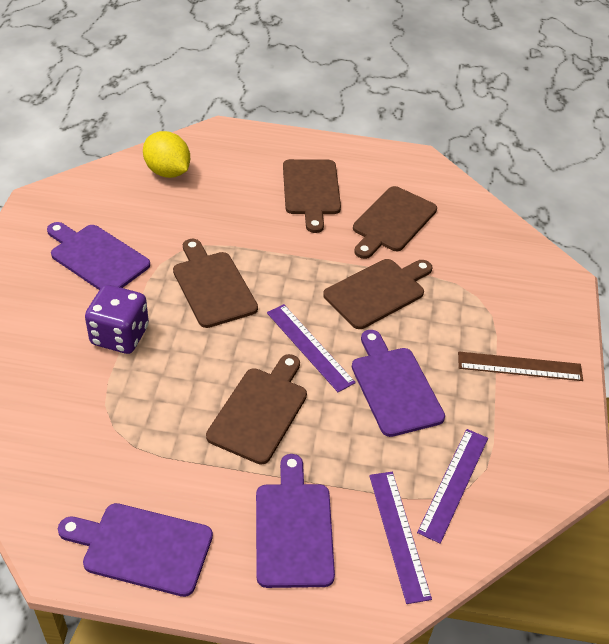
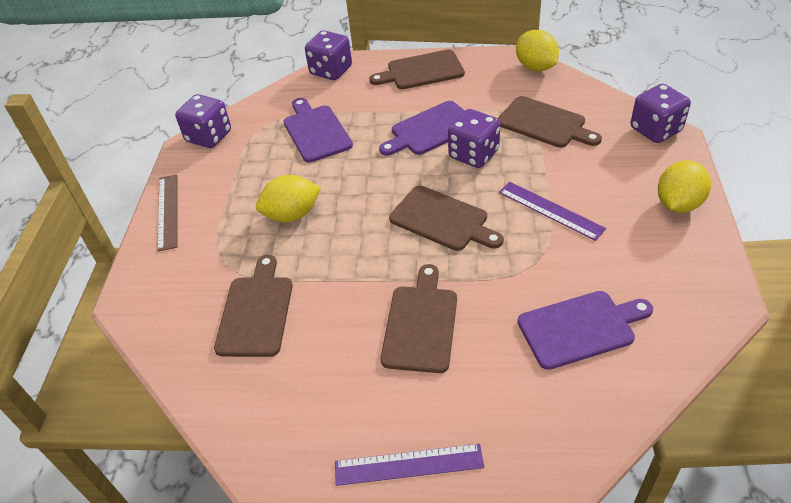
purple cutting board: [47,222,150,290] [58,503,213,597] [256,454,335,588] [352,330,445,437] = 4 -> [284,98,353,163] [379,101,465,156] [518,291,653,370] = 3
purple dice: [85,285,149,354] = 1 -> [175,94,231,148] [305,30,352,80] [448,109,500,168] [631,84,691,143] = 4
purple ruler: [267,304,356,392] [369,472,432,604] [417,429,488,544] = 3 -> [335,444,484,486] [499,182,606,241] = 2
yellow lemon: [143,131,190,178] = 1 -> [256,175,321,222] [516,30,559,71] [658,160,711,213] = 3

